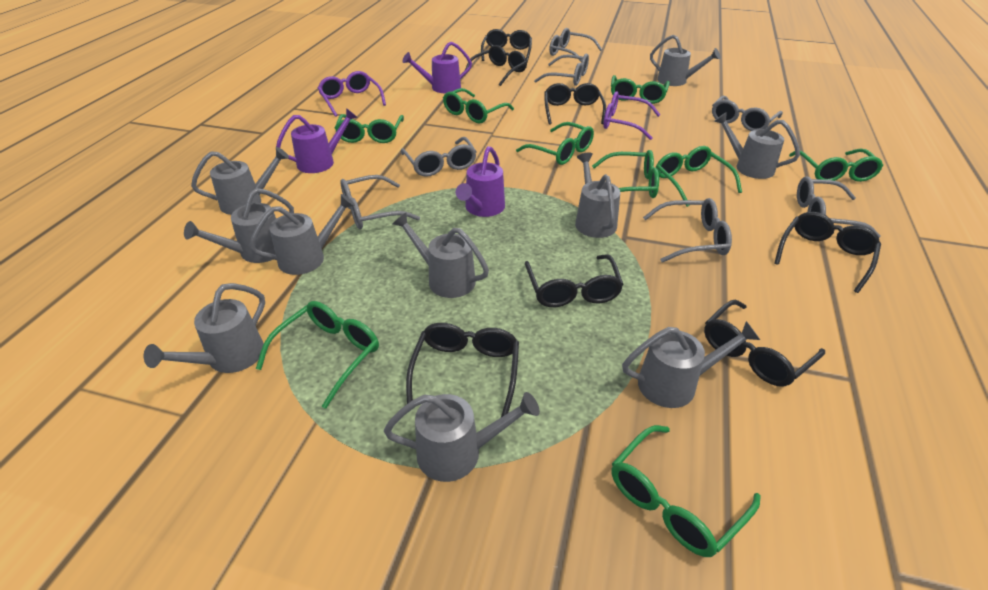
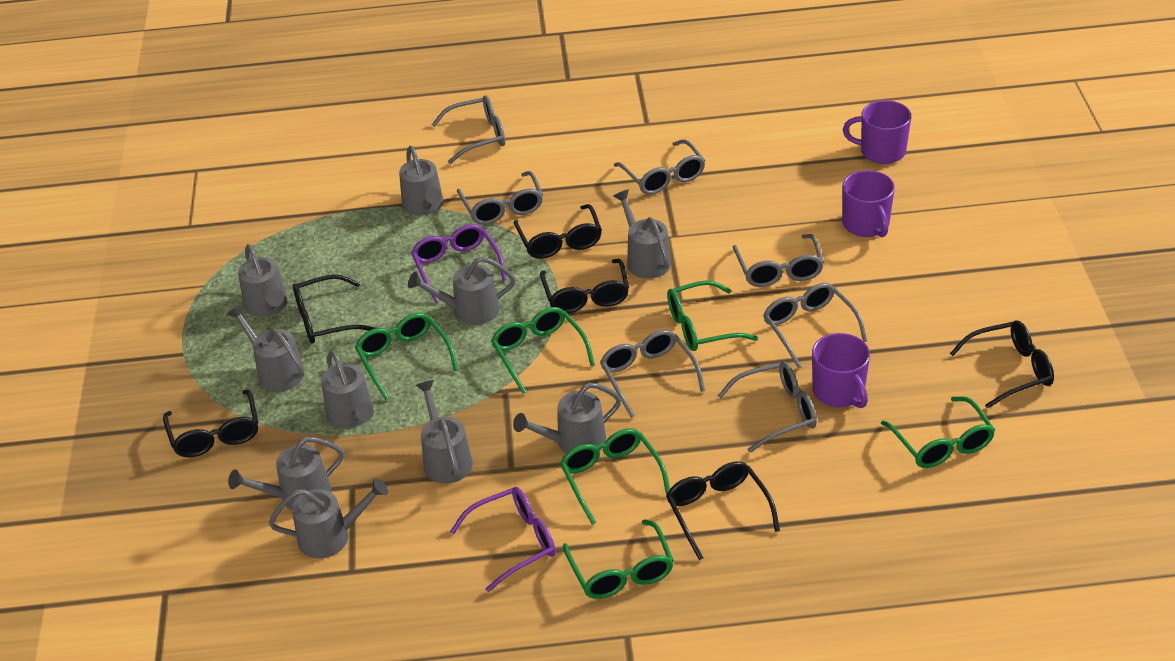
black glasses: [406,323,519,417] [465,45,527,86] [481,29,532,63] [525,255,624,307] [544,83,606,125] [704,300,825,386] [774,212,881,293] = 7 -> [163,390,258,457] [293,274,376,343] [514,204,602,259] [540,259,629,313] [666,461,780,560] [950,321,1054,408] = 6
green glasses: [256,301,379,409] [335,114,404,143] [443,88,514,123] [516,122,594,165] [592,150,659,198] [611,75,670,104] [611,425,760,557] [656,146,742,207] [789,149,883,182] = 9 -> [355,313,458,400] [491,307,595,394] [560,428,670,525] [563,519,674,599] [667,280,758,351] [881,396,995,468] = 6
purple mug: none = 0 -> [812,333,870,408] [842,170,895,237] [843,100,911,164] = 3
purple watering can: [276,108,358,173] [402,41,472,93] [456,146,505,217] = 3 -> none = 0

